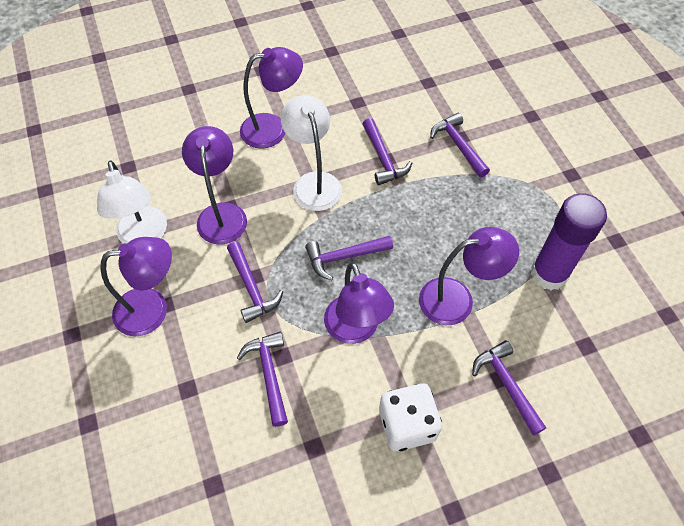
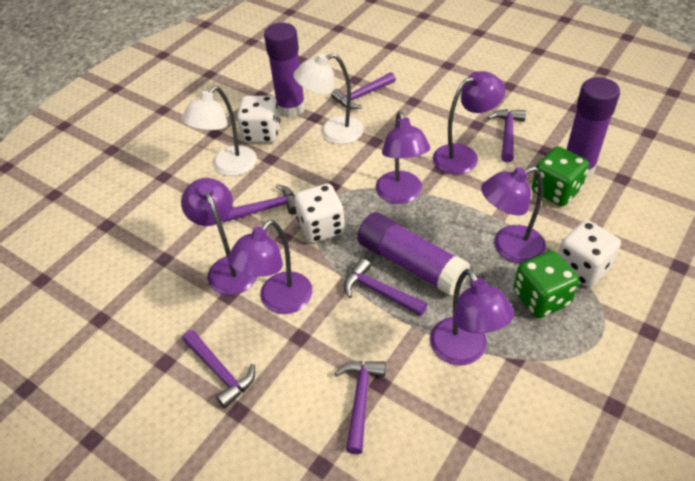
green dice: none = 0 -> [513,251,579,318] [532,146,589,206] = 2
purple glue stick: [530,193,607,290] = 1 -> [264,23,306,118] [357,212,470,296] [566,77,620,179] = 3
purple lamp: [100,237,172,336] [182,126,247,244] [240,47,303,149] [324,262,394,344] [419,227,519,325] = 5 -> [181,178,257,295] [227,220,312,314] [376,111,430,204] [430,269,514,365] [433,71,505,175] [481,167,546,264] = 6
white dice: [379,383,442,451] = 1 -> [237,96,280,143] [294,184,345,243] [558,220,621,287] = 3

